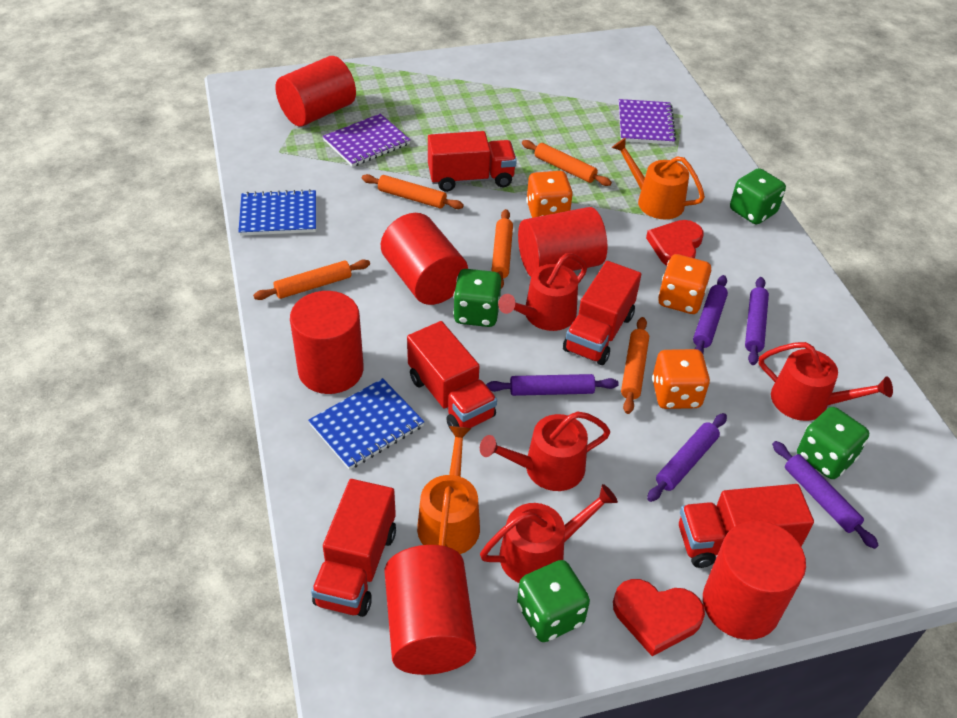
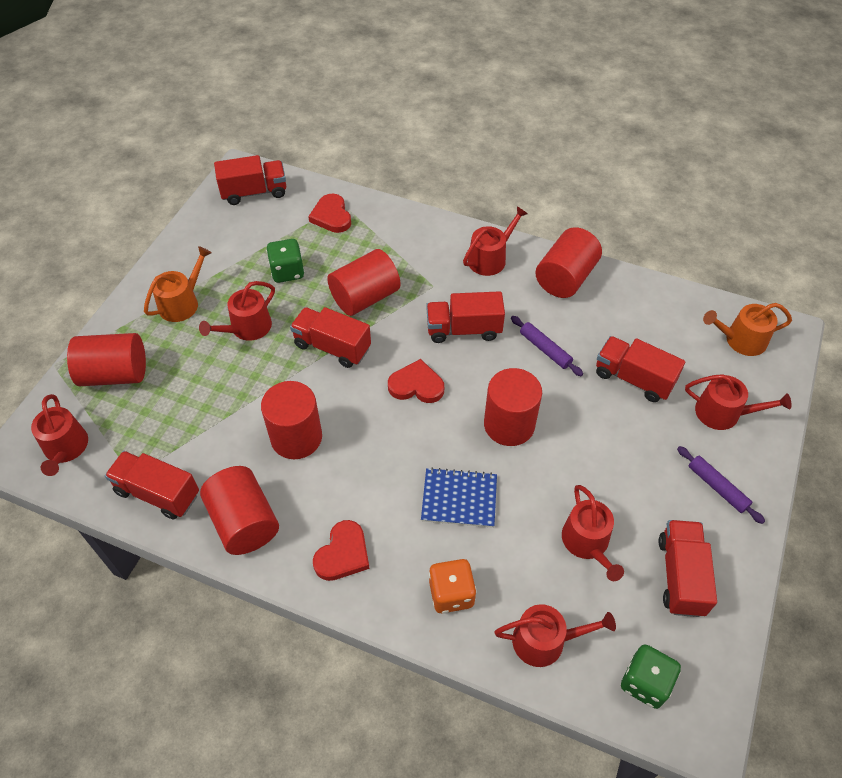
blue notebook: [238,189,316,236] [308,378,424,470] = 2 -> [421,467,497,528] = 1
green dice: [453,269,501,327] [517,560,590,642] [730,168,786,224] [797,407,869,479] = 4 -> [266,239,304,283] [621,644,681,709] = 2
orange dice: [526,171,573,218] [652,349,710,409] [658,254,711,314] = 3 -> [429,559,477,613] = 1
orange rolling pin: [253,260,370,300] [362,174,464,209] [491,209,513,288] [522,140,612,186] [621,317,649,414] = 5 -> none = 0
purple notebook: [323,114,410,167] [619,99,676,145] = 2 -> none = 0
purple rolling pin: [486,374,619,396] [647,413,727,502] [693,275,728,354] [745,277,769,365] [772,441,879,549] = 5 -> [511,316,583,376] [677,446,765,524] = 2
red heart: [613,579,705,656] [646,220,704,266] = 2 -> [308,193,351,233] [313,520,370,581] [388,359,444,403] = 3
red truck: [311,479,396,617] [407,321,497,431] [428,131,517,192] [563,261,641,365] [679,484,814,568] = 5 -> [105,451,199,519] [214,155,286,205] [290,307,371,368] [426,291,505,343] [596,336,685,402] [658,520,717,617] = 6
red watering can: [480,411,610,491] [480,484,618,583] [498,253,587,331] [759,342,893,421] = 4 -> [31,394,88,476] [199,281,275,341] [463,206,528,276] [494,604,616,667] [562,485,624,581] [685,374,791,430] = 6

